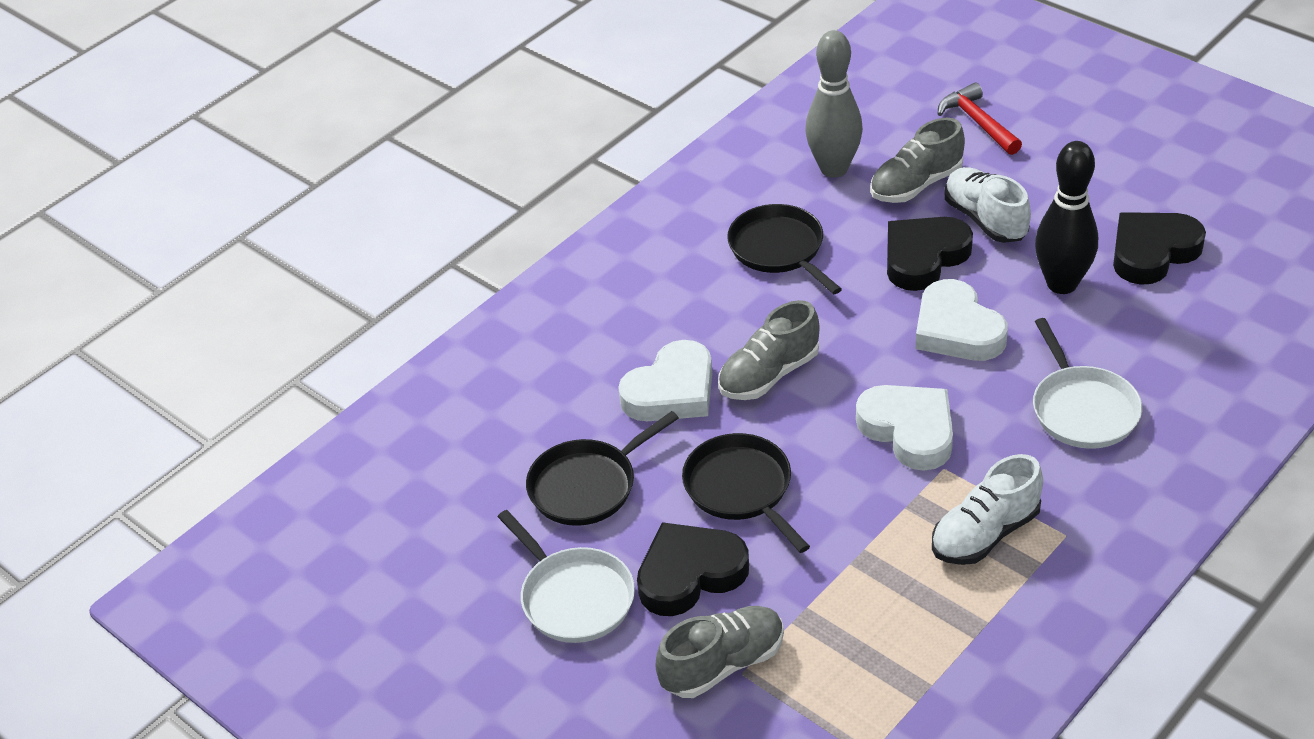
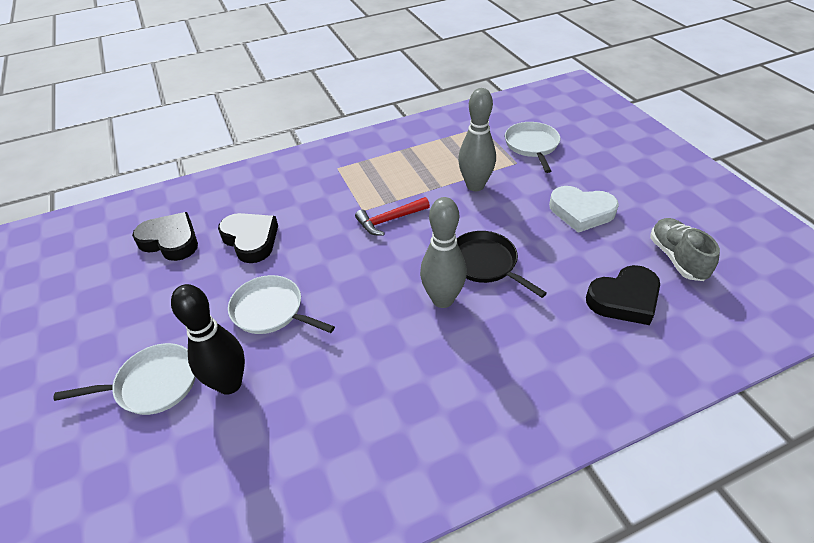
black pan: [526,411,679,526] [682,433,810,553] [727,204,842,294] = 3 -> [457,231,547,298] = 1
grey bowling pin: [805,30,863,178] = 1 -> [420,197,467,308] [458,88,496,191] = 2
grey shoe: [655,606,784,698] [718,300,820,400] [870,118,965,203] = 3 -> [650,218,720,281] = 1
white heart: [618,340,712,421] [856,385,953,471] [916,279,1008,361] = 3 -> [549,186,619,233] = 1
white pan: [498,510,635,643] [1033,318,1142,449] = 2 -> [54,343,196,415] [228,275,335,334] [505,122,560,173] = 3
white shoe: [932,454,1043,565] [945,167,1031,243] = 2 -> none = 0

